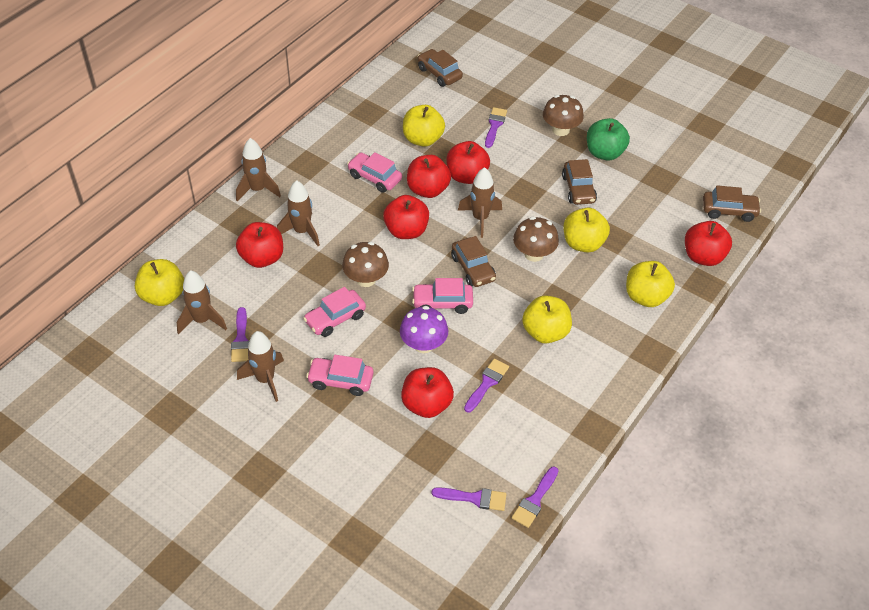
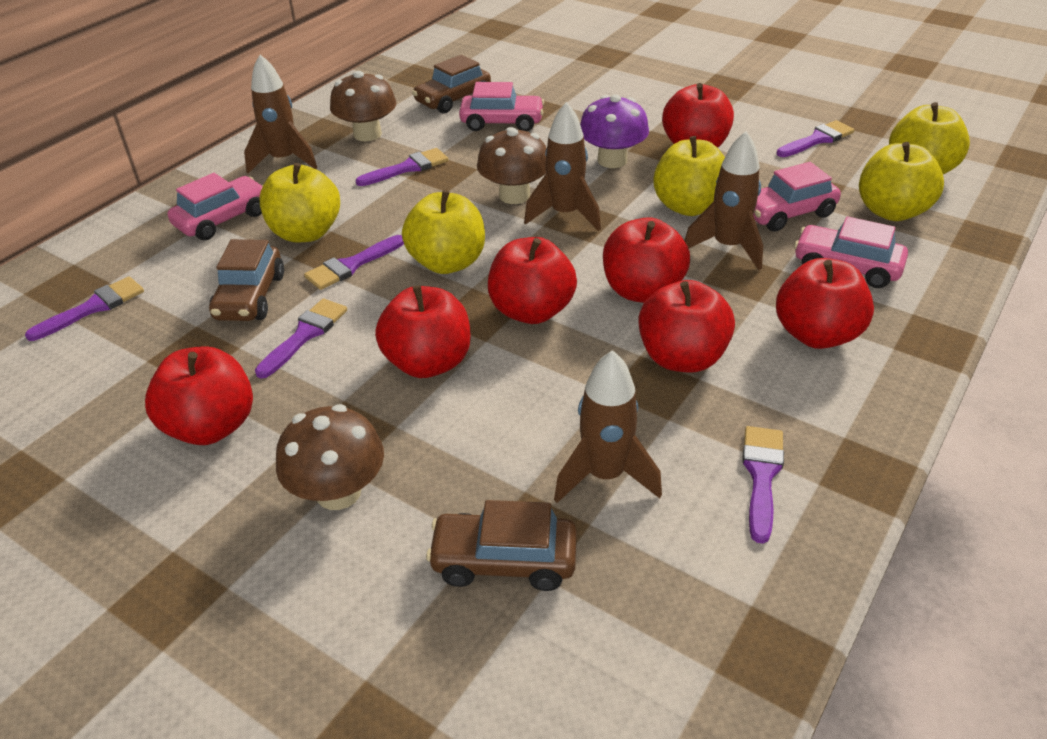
brown car: [417,49,463,87] [451,236,496,287] [562,159,597,205] [703,185,761,222] = 4 -> [209,239,284,321] [412,55,491,113] [426,500,577,591] = 3
brown rocket: [177,270,227,334] [236,138,281,202] [237,331,284,402] [277,180,320,246] [458,167,502,238] = 5 -> [244,55,317,173] [524,102,601,231] [554,350,662,503] [685,131,763,270] = 4
green apple: [587,118,630,160] = 1 -> none = 0
purple brush: [231,307,249,362] [431,487,506,511] [464,359,509,413] [485,107,507,148] [512,466,559,528] = 5 -> [25,276,144,341] [255,299,347,378] [304,235,404,290] [356,148,448,186] [742,426,784,544] [776,120,854,157] = 6
red apple: [236,222,283,268] [383,195,429,239] [401,367,454,418] [407,155,451,198] [446,141,490,184] [685,221,732,266] = 6 -> [145,346,253,445] [375,286,471,378] [488,237,577,324] [603,217,690,303] [638,280,735,372] [662,83,734,148] [776,258,874,349] = 7

